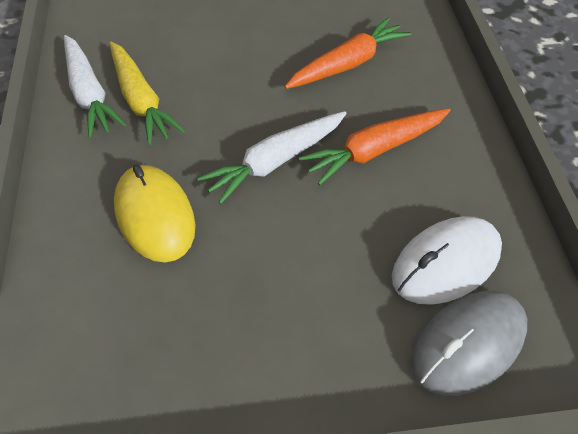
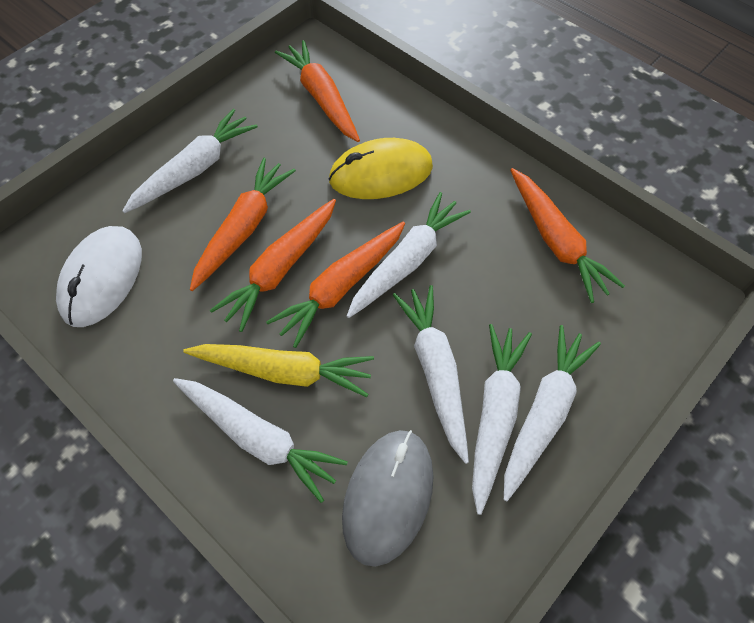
orange carrot: [285,18,411,89] [299,108,451,185] = 2 -> [190,158,296,291] [210,199,336,332] [266,222,405,348] [275,40,360,142] [510,168,625,303] = 5
white carrot: [64,35,126,138] [197,111,347,204] = 2 -> [122,109,258,213] [173,378,348,503] [347,192,471,318] [393,285,469,464] [472,324,532,515] [504,325,601,501] = 6

